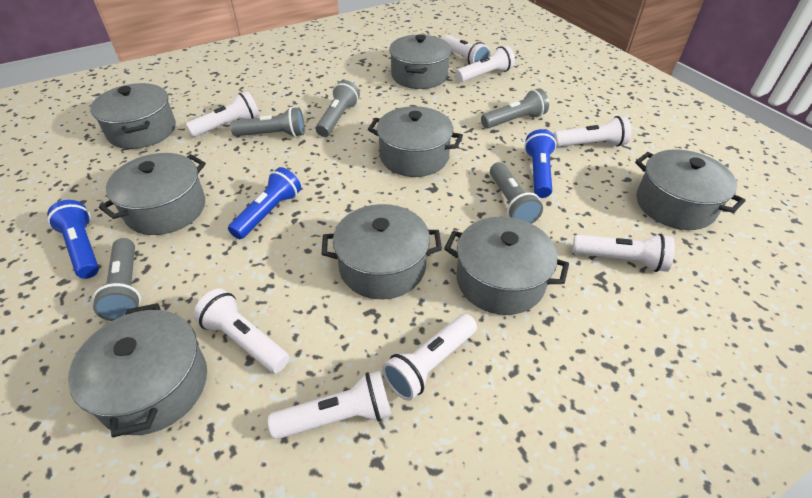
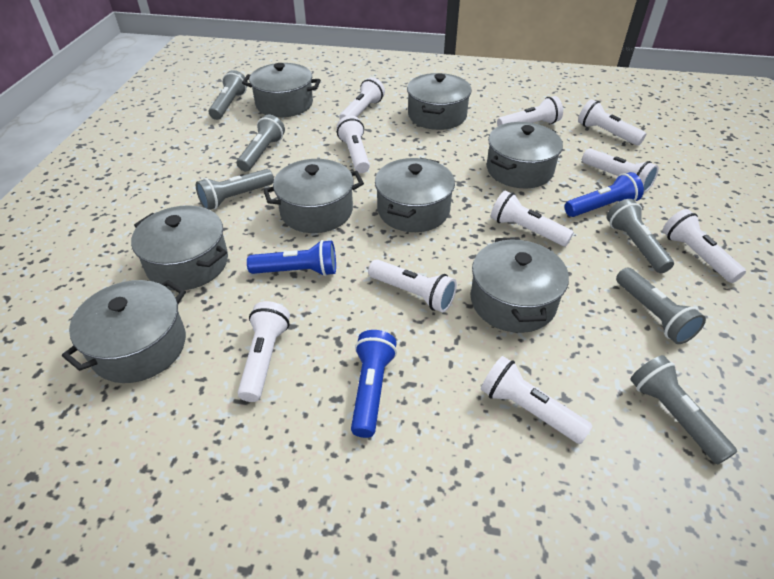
grey flashlight: [92,238,141,321] [230,107,305,137] [316,80,360,137] [481,88,549,129] [490,162,543,224] = 5 -> [196,169,274,210] [208,70,248,120] [237,114,285,172] [607,199,674,273] [616,268,706,344] [630,355,737,464] = 6
white flashlight: [186,91,259,137] [193,288,289,373] [268,371,392,439] [382,314,477,401] [443,35,490,65] [456,45,515,82] [553,116,631,147] [572,234,675,272] = 8 -> [238,301,290,402] [337,115,370,173] [339,77,385,119] [368,259,457,312] [481,356,592,444] [491,190,574,246] [497,96,563,126] [578,99,646,146] [582,149,659,193] [662,209,746,283] = 10

